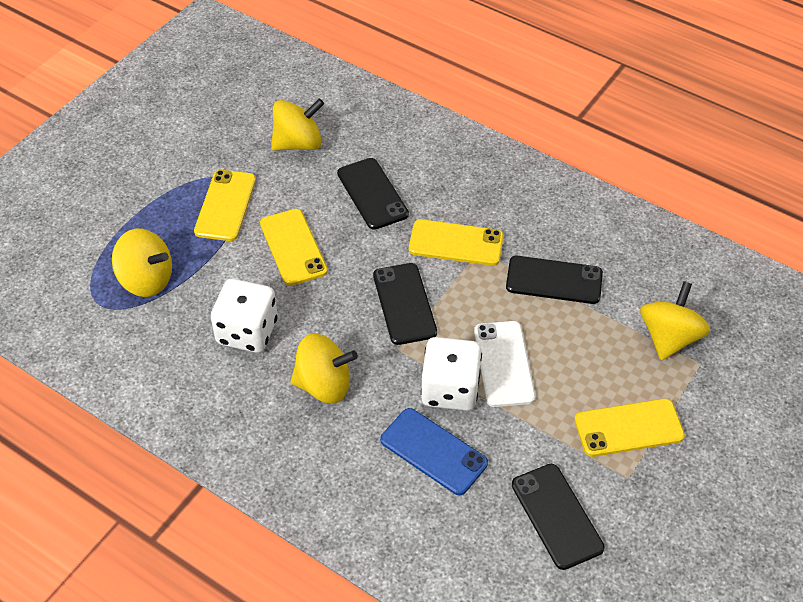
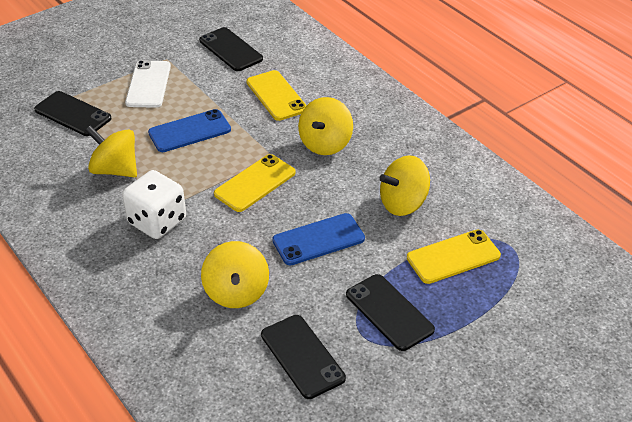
blue phone: [380,408,488,495] = 1 -> [148,109,231,152] [272,213,365,265] = 2
white dice: [211,279,278,353] [421,337,482,411] = 2 -> [122,170,186,239] = 1
yellow phone: [194,170,256,241] [260,209,328,286] [409,219,504,266] [574,398,685,457] = 4 -> [214,154,296,212] [247,70,307,121] [407,230,501,284] = 3

